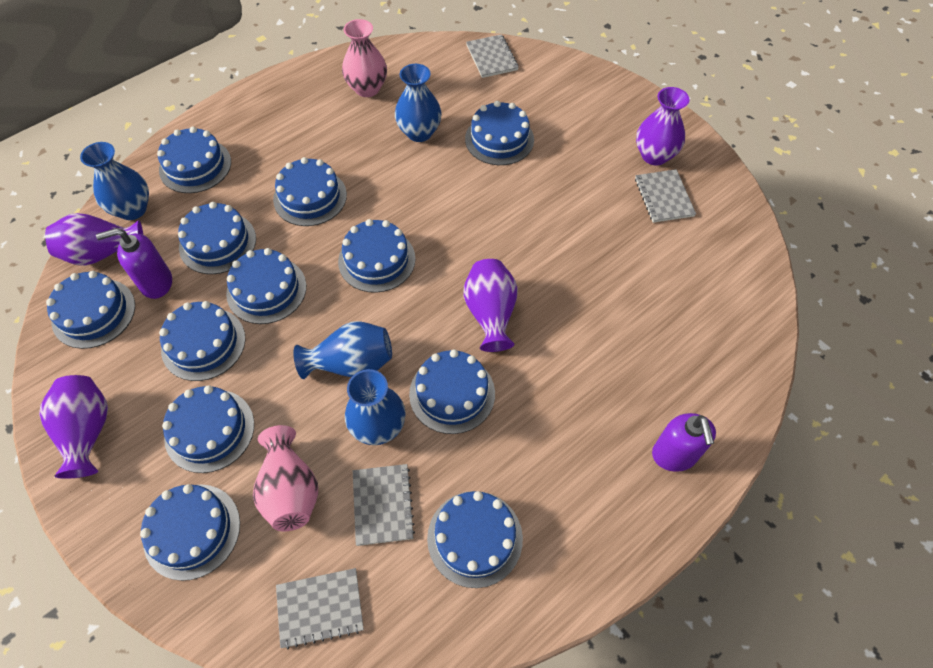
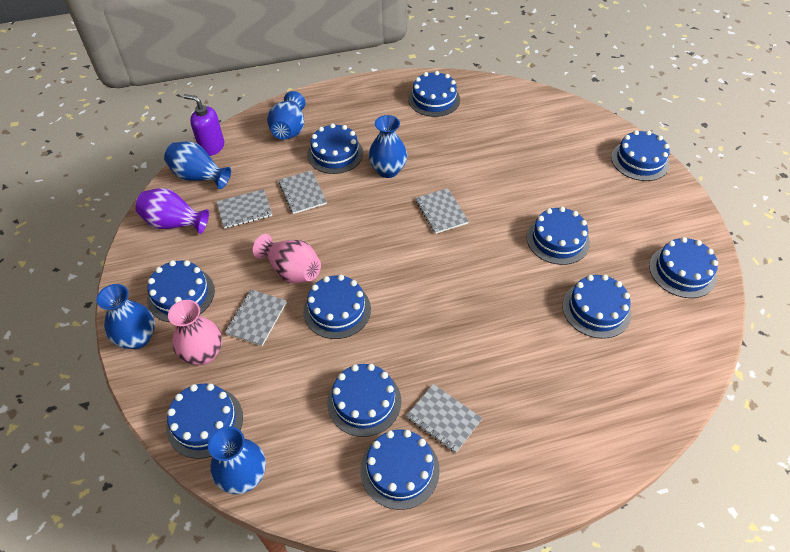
blue cake: [46,271,135,349] [140,484,240,581] [157,127,231,193] [159,301,245,381] [162,385,254,473] [178,202,256,274] [226,248,306,324] [273,157,347,226] [338,219,415,293] [409,349,495,434] [427,491,523,588] [465,101,534,165] = 12 -> [147,260,215,322] [166,384,243,459] [303,275,371,339] [307,123,363,174] [327,364,401,437] [360,430,440,510] [408,71,460,117] [527,207,590,265] [562,274,631,339] [611,130,670,181] [649,237,718,298] = 11
blue vase: [80,142,149,220] [293,321,392,379] [345,369,406,445] [395,64,442,142] = 4 -> [96,284,155,349] [164,142,231,189] [208,426,266,494] [267,91,306,140] [368,115,407,178] = 5
grey notebook: [276,568,364,649] [353,464,415,546] [466,34,519,78] [635,169,696,223] = 4 -> [216,189,272,229] [225,290,287,346] [278,170,327,214] [406,384,482,453] [416,188,469,234] = 5
purple soap dispenser: [96,228,172,299] [652,413,716,472] = 2 -> [183,94,224,156] = 1
purple vase: [39,375,108,479] [45,213,143,266] [463,259,518,352] [636,87,690,165] = 4 -> [135,188,209,234] = 1

